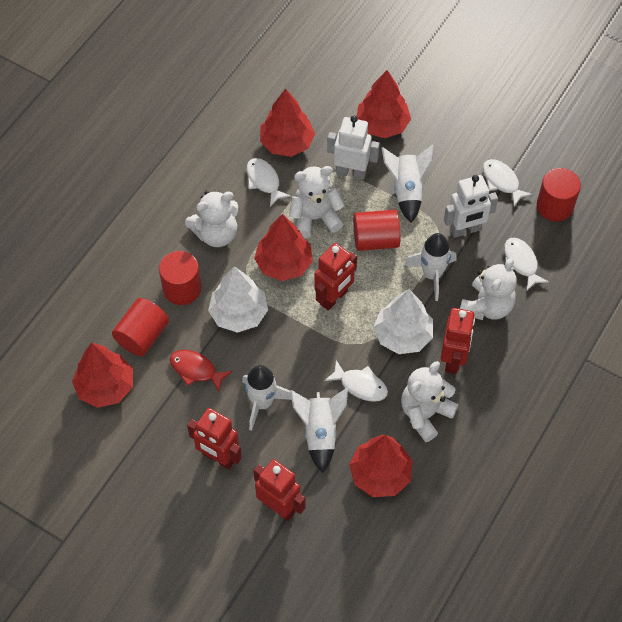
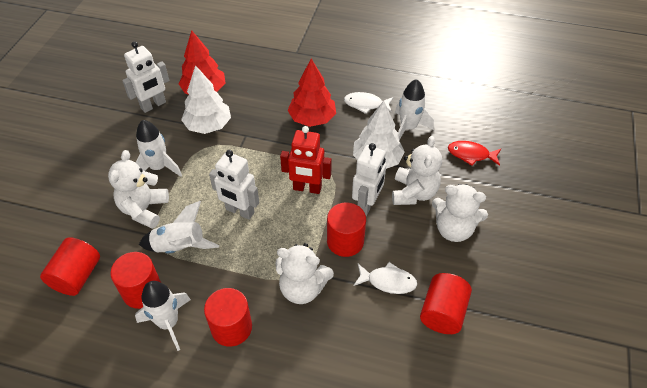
red cylinder: [112,298,169,356] [159,251,201,305] [353,210,400,251] [537,168,581,221] = 4 -> [40,237,100,296] [110,252,161,309] [204,288,252,347] [327,202,366,257] [420,273,472,334] = 5
red robot: [187,408,242,469] [253,459,306,521] [315,243,357,311] [440,308,475,374] = 4 -> [280,126,332,194] = 1
red tree: [72,343,133,408] [254,214,313,281] [260,89,315,157] [349,435,412,497] [357,70,411,138] = 5 -> [179,30,225,94] [287,59,336,127] = 2
white fish: [246,158,291,207] [324,360,388,402] [483,159,533,207] [504,238,549,291] = 4 -> [344,92,393,114] [354,262,417,294] = 2
white robot: [327,116,380,180] [444,175,498,238] = 2 -> [122,41,169,113] [209,150,259,220] [352,143,386,216] = 3

